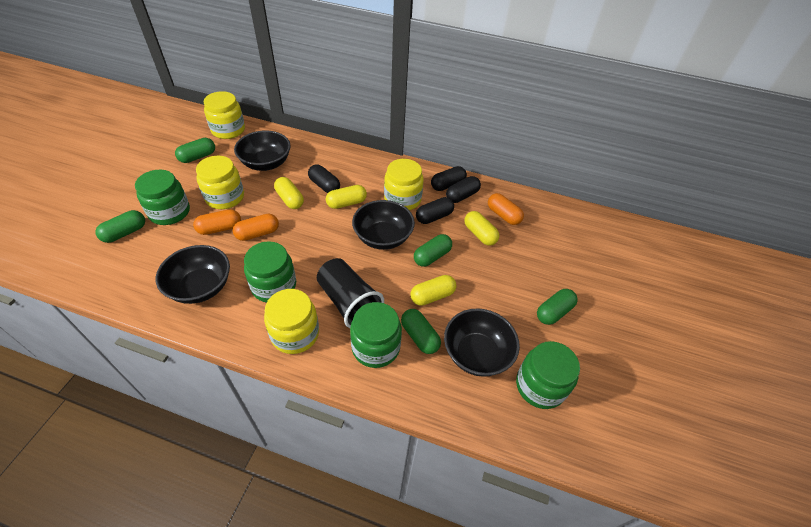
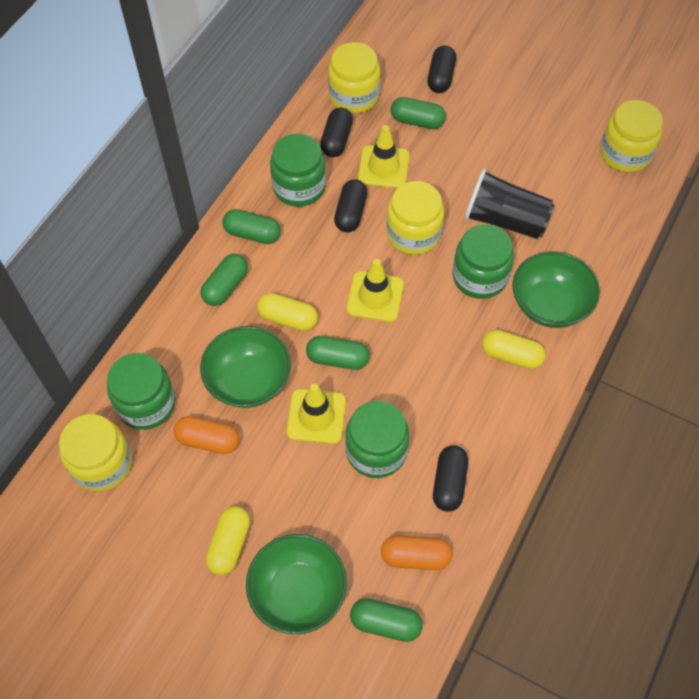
black bowl: [156,245,230,304] [234,130,290,171] [352,200,415,250] [444,308,520,377] = 4 -> none = 0
green bowl: none = 0 -> [200,326,291,408] [246,534,347,634] [513,251,600,328] = 3
orange capsule: [193,209,241,235] [233,214,279,241] [488,193,524,225] = 3 -> [173,416,239,454] [381,535,452,570] = 2
yellow capsule: [274,177,304,209] [326,185,367,209] [411,275,456,306] [464,211,499,246] = 4 -> [206,506,250,575] [257,293,318,331] [482,330,545,369] = 3
yellow traffic cone: none = 0 -> [287,383,346,444] [347,259,404,322] [358,125,410,188] = 3

